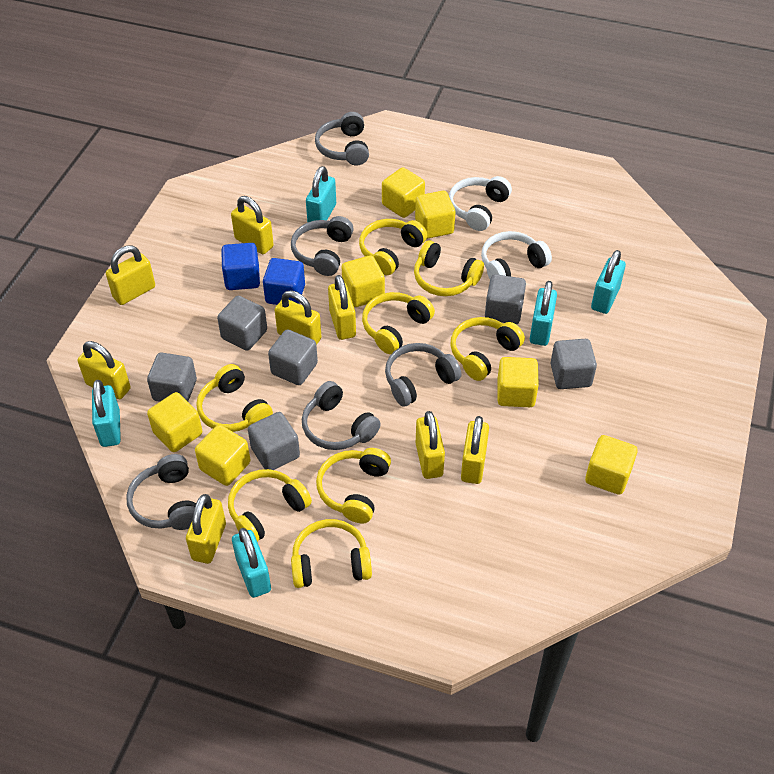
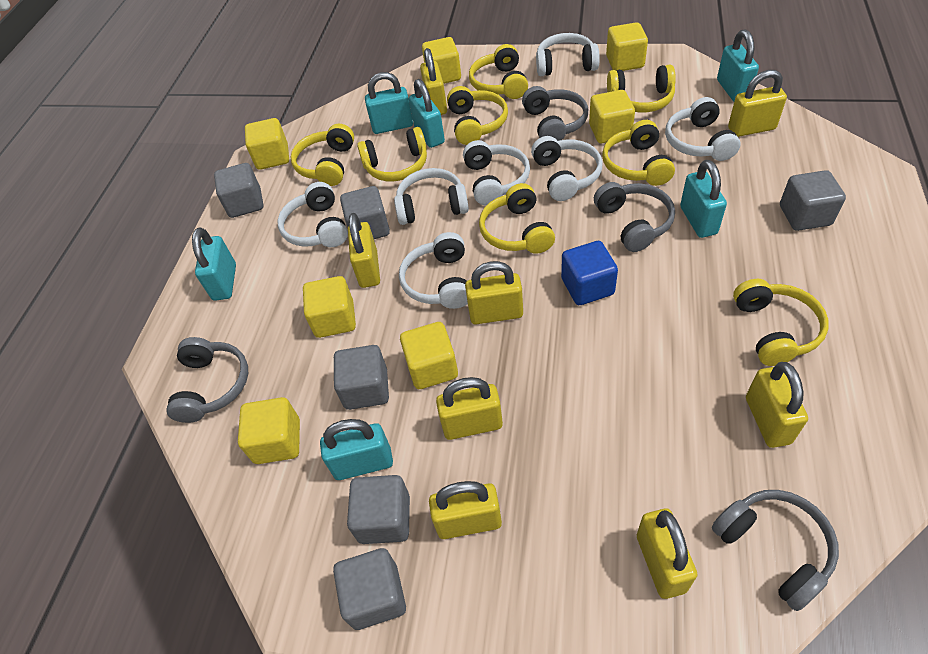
blue cube: [221,243,260,290] [263,258,305,305] = 2 -> [561,241,618,305] = 1
grey headphones: [126,454,196,530] [291,216,354,276] [302,381,381,450] [315,112,369,165] [385,343,461,406] = 5 -> [166,337,248,423] [522,86,588,141] [594,182,675,252] [712,490,839,611] = 4
turquoise padlock: [92,380,121,447] [232,528,271,598] [306,166,336,223] [530,281,557,346] [591,250,626,314] = 5 -> [192,227,236,301] [320,419,393,480] [365,72,413,134] [409,79,445,148] [680,160,727,238] [717,29,759,101] = 6
white headphones: [449,176,512,231] [481,231,552,279] = 2 -> [277,182,348,247] [394,168,469,225] [399,232,468,309] [463,140,530,206] [531,136,603,201] [536,33,600,76] [665,97,741,161] = 7

